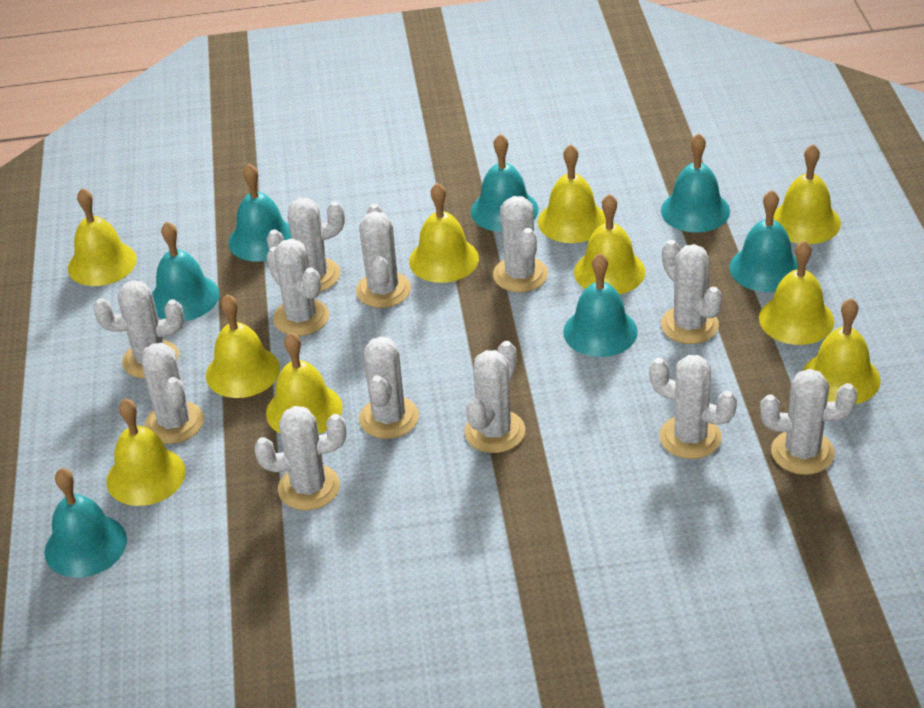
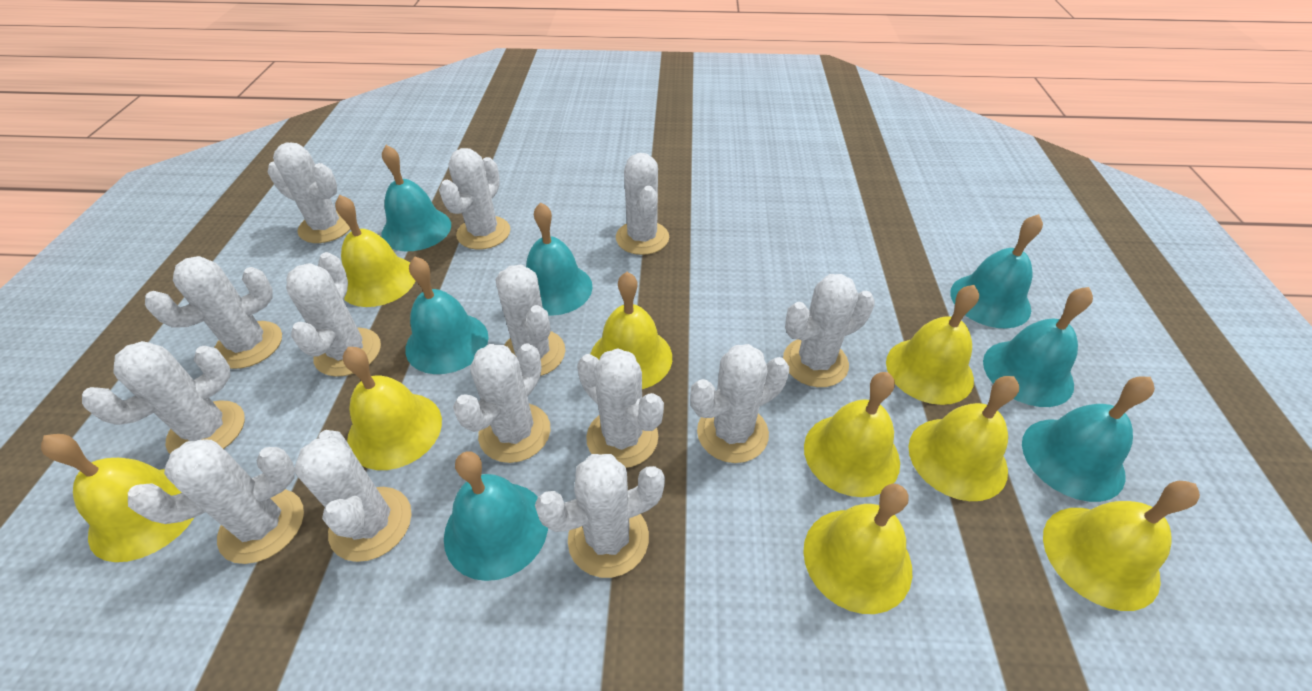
white cactus: [94,280,184,379] [141,343,204,444] [254,406,346,510] [266,198,345,292] [266,239,329,336] [356,204,411,308] [359,337,419,439] [465,341,525,453] [493,196,548,292] [649,355,737,459] [661,240,722,344] [760,369,857,475] = 12 -> [82,341,245,454] [128,440,304,564] [145,256,282,369] [268,143,350,243] [286,252,381,377] [294,430,412,562] [439,148,510,249] [453,344,551,463] [496,265,565,376] [535,454,665,578] [577,348,664,468] [616,153,669,255] [690,344,789,463] [783,274,875,387] = 14
yellow bell: [68,188,137,286] [107,399,186,506] [206,294,280,398] [266,332,342,434] [409,183,479,283] [538,144,606,243] [574,194,646,294] [759,240,834,345] [773,144,841,244] [803,298,881,404] = 10 -> [41,434,195,562] [335,195,415,307] [343,347,442,470] [590,272,672,389] [803,483,912,614] [804,372,900,497] [886,285,979,405] [908,376,1019,501] [1043,481,1200,611] = 9

